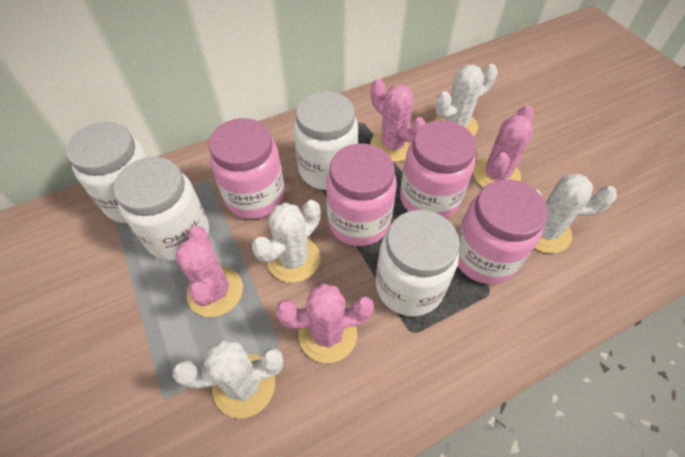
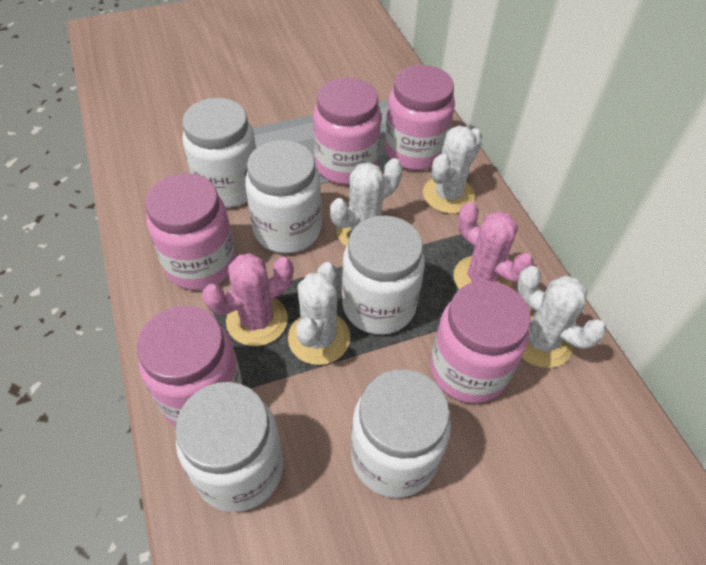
pink cactus: [175,226,243,317] [276,283,374,363] [370,79,426,162] [473,106,534,188] = 4 -> [202,253,293,346] [454,202,534,289] = 2
pink jar: [209,118,285,219] [326,144,397,246] [400,120,476,219] [457,179,548,284] = 4 -> [137,305,243,426] [145,173,236,290] [313,78,381,185] [385,65,455,170] [430,280,531,403] = 5
white jar: [66,122,148,223] [113,157,209,261] [294,91,358,190] [376,210,460,316] = 4 -> [175,382,283,512] [182,98,256,208] [245,140,322,253] [342,216,425,335] [351,369,451,498] = 5

